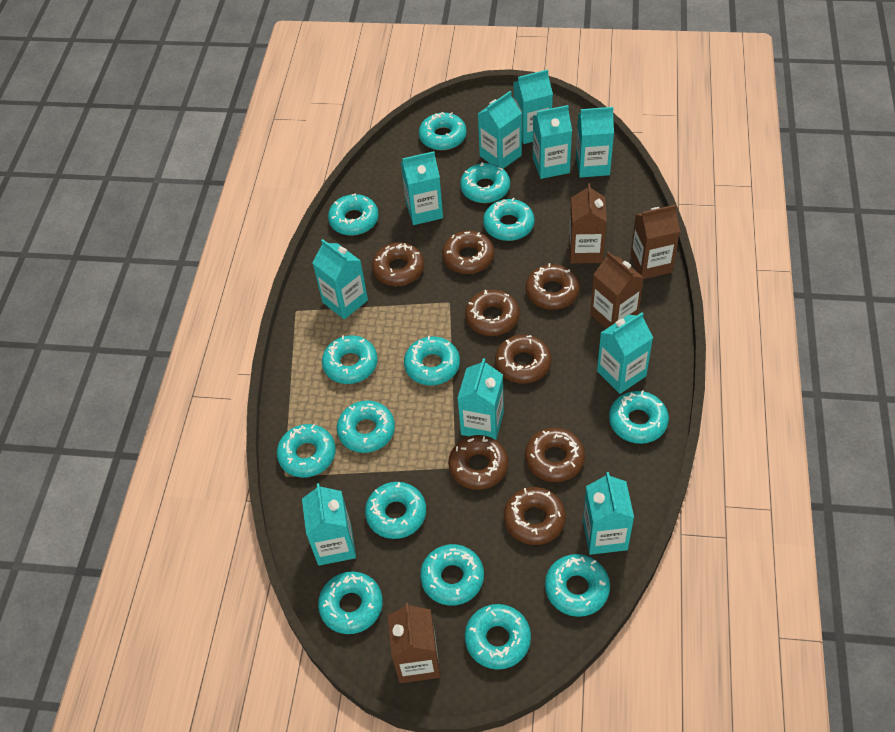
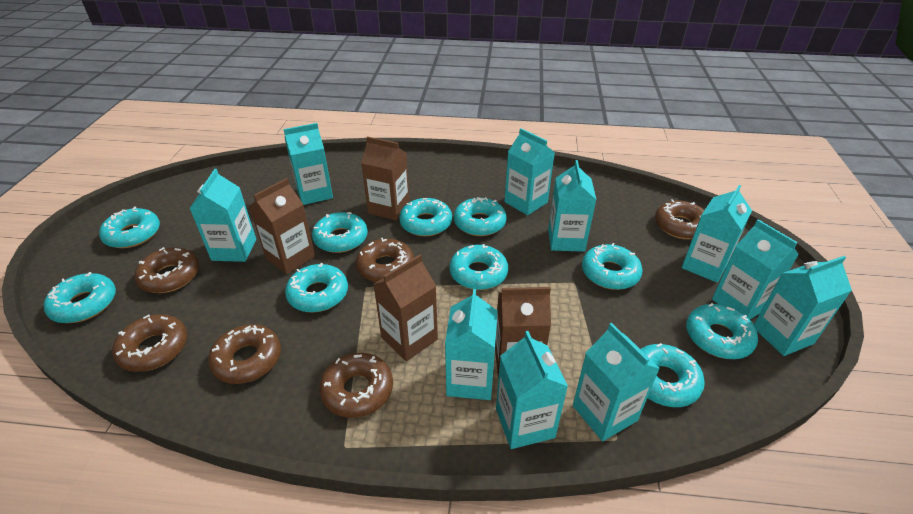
brown donut: [372,242,424,286] [442,231,494,274] [448,435,508,490] [465,289,520,336] [495,334,552,384] [504,487,566,545] [525,428,585,482] [526,263,580,310] = 8 -> [112,314,187,372] [134,247,199,293] [208,324,281,384] [319,353,393,418] [356,238,414,282] [655,199,704,239] = 6
turquoise donut: [277,424,336,478] [318,571,383,634] [322,335,378,384] [328,193,379,236] [337,400,395,453] [365,482,426,539] [404,336,460,385] [419,112,467,150] [420,544,484,606] [460,162,510,203] [465,604,531,670] [483,198,535,241] [545,554,610,617] [609,390,669,444] = 14 -> [44,272,116,323] [99,207,160,248] [285,263,348,313] [312,212,368,253] [399,198,452,236] [449,244,508,290] [454,197,507,236] [582,243,643,290] [640,343,705,407] [686,303,758,359] = 10

